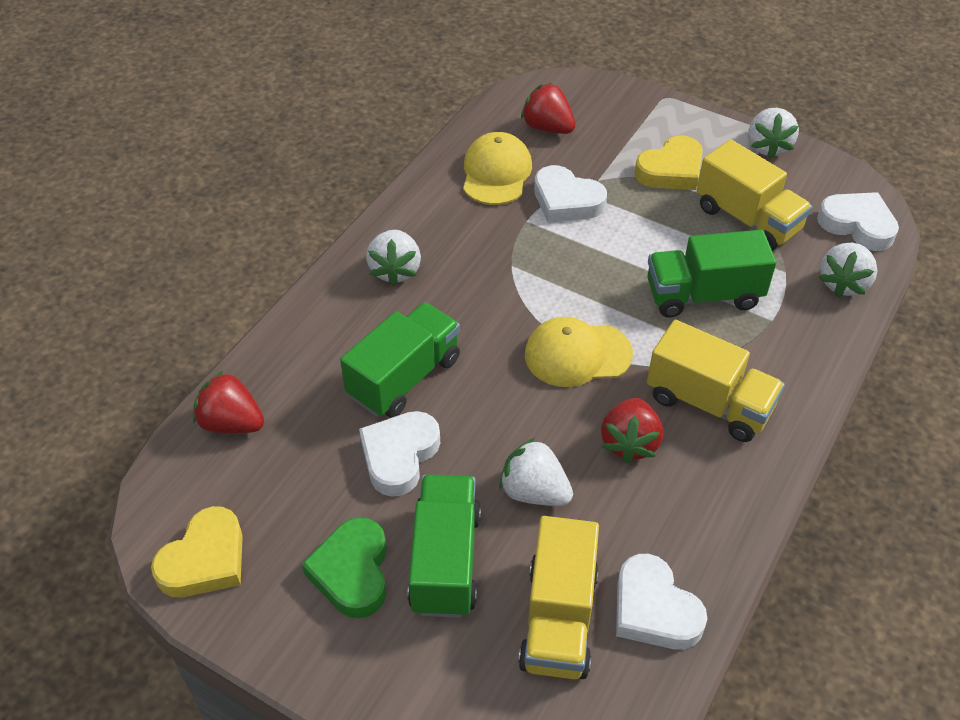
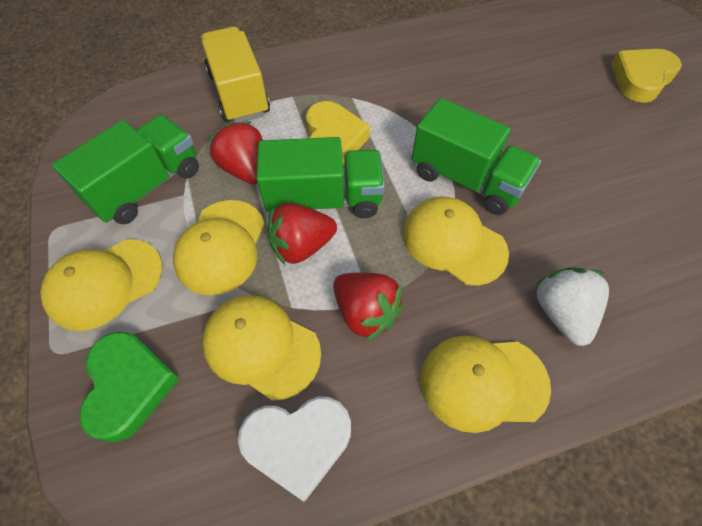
white heart: [359,411,440,497] [534,165,607,222] [616,554,707,650] [817,192,899,251] = 4 -> [238,396,351,502] = 1
white strawberry: [366,230,421,286] [499,438,573,506] [748,108,799,159] [819,243,878,297] = 4 -> [535,267,609,346] = 1
yellow cap: [463,132,532,205] [525,317,633,387] = 2 -> [40,239,162,331] [173,200,265,295] [202,295,321,401] [403,197,509,286] [420,336,551,433] = 5
yellow truck: [518,516,599,679] [647,320,785,442] [697,139,812,251] = 3 -> [201,26,270,123] = 1

